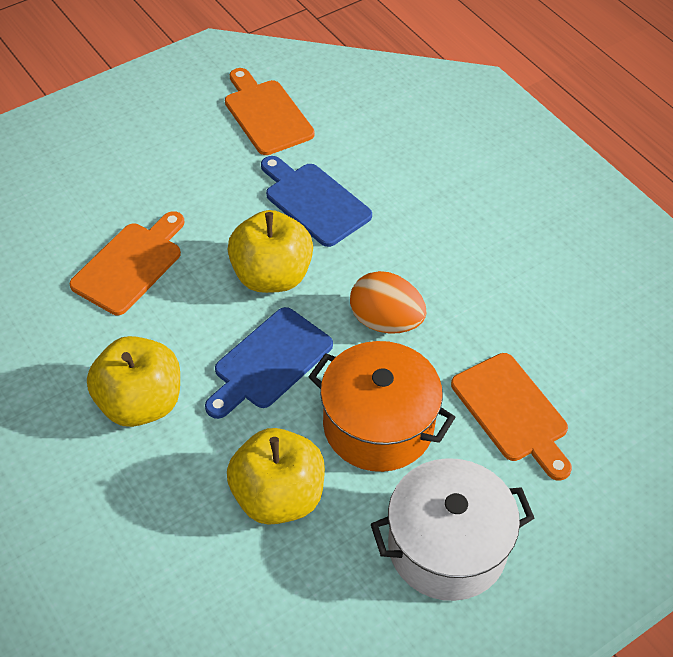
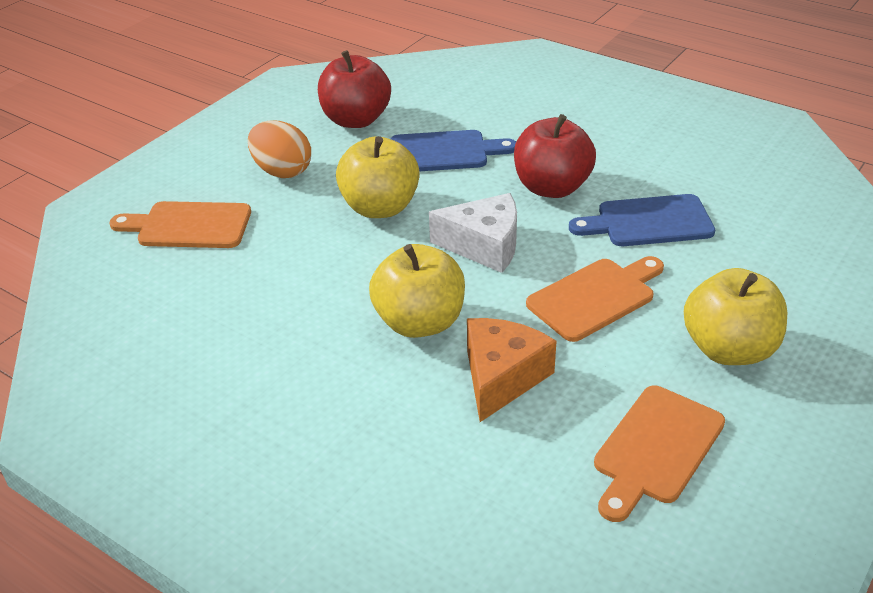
orange cheese: none = 0 -> [467,318,557,422] = 1
orange pot: [308,341,456,472] = 1 -> none = 0
red apple: none = 0 -> [318,50,391,128] [514,114,596,198] = 2
white cheese: none = 0 -> [429,193,517,273] = 1
white pot: [371,458,534,601] = 1 -> none = 0

